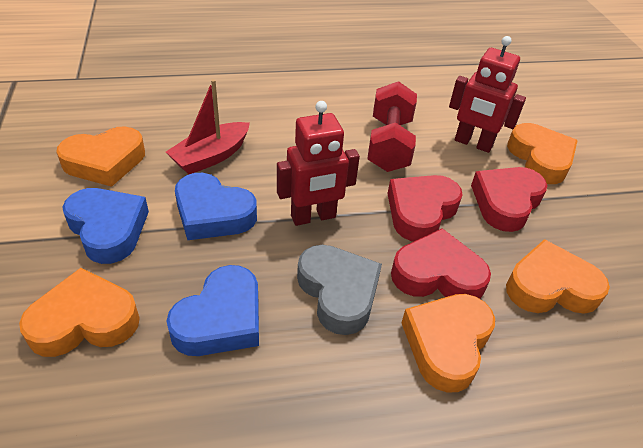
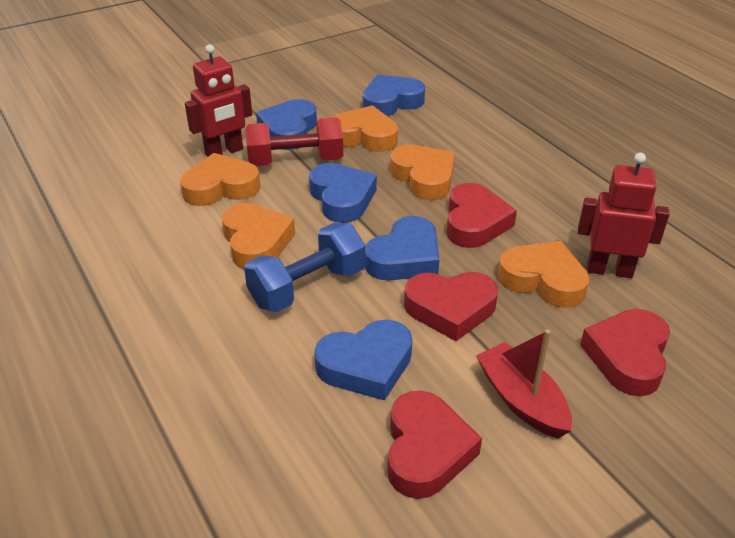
blue dumbbell: none = 0 -> [244,223,365,312] = 1
blue heart: [62,188,149,264] [166,265,259,356] [175,173,257,240] = 3 -> [256,99,317,150] [309,163,377,223] [314,320,412,401] [363,75,425,116] [364,216,439,280] = 5
grey heart: [297,245,382,335] = 1 -> none = 0
red heart: [387,175,463,242] [391,228,491,299] [471,167,547,232] = 3 -> [387,391,482,499] [404,272,498,341] [447,183,517,248] [580,309,670,396] = 4

